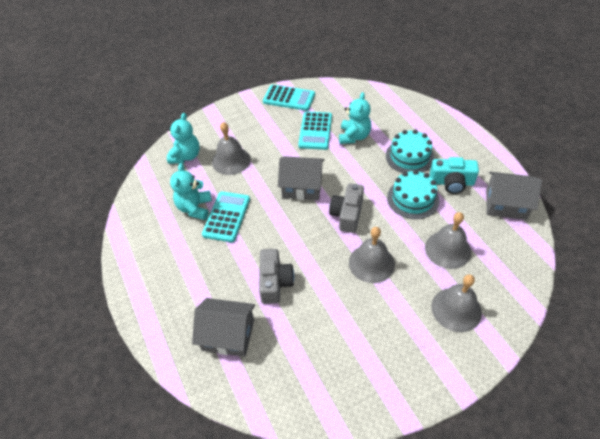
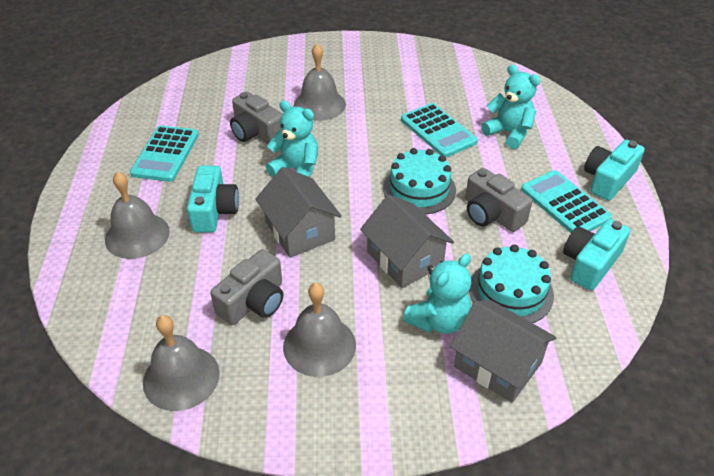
grey camera: [259,249,294,304] [329,183,364,233] = 2 -> [210,249,283,325] [230,92,282,144] [465,168,532,232] = 3
turquoise camera: [429,157,479,194] = 1 -> [187,166,239,232] [563,219,630,290] [584,140,645,201] = 3

